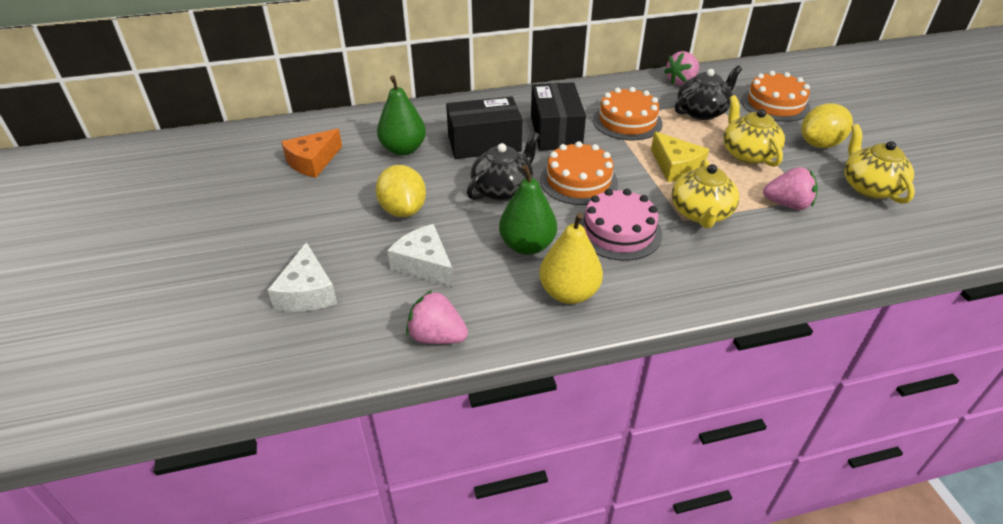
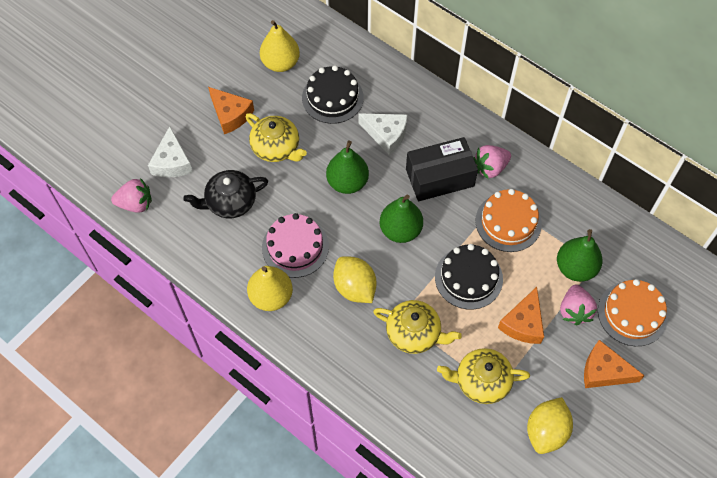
black box: [446,96,523,159] [531,82,586,151] = 2 -> [406,137,478,201] = 1
black cake: none = 0 -> [302,65,364,124] [435,244,503,310] = 2
black teapot: [467,132,540,201] [675,66,742,120] = 2 -> [183,170,268,218] = 1
green pear: [377,75,426,156] [499,164,557,255] = 2 -> [326,140,369,194] [380,195,423,243] [557,229,603,282] = 3
orange cake: [540,141,618,205] [593,87,663,140] [741,71,811,122] = 3 -> [475,189,542,252] [598,279,668,346] = 2
orange cheese: [281,129,342,178] = 1 -> [208,87,254,134] [498,287,544,344] [584,340,645,388] = 3
yellow cheese: [651,131,709,182] = 1 -> none = 0
yellow pear: [539,213,603,304] = 1 -> [247,266,293,311] [260,20,300,72] = 2

